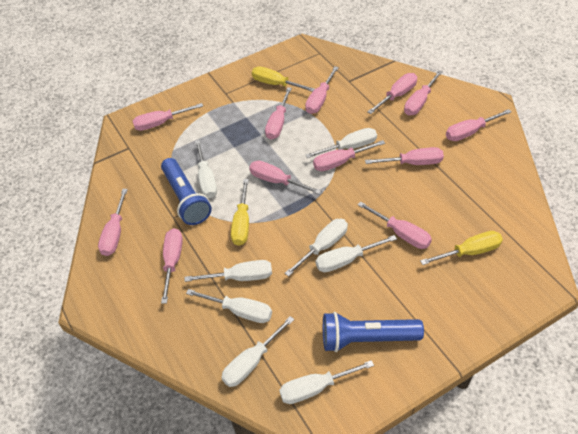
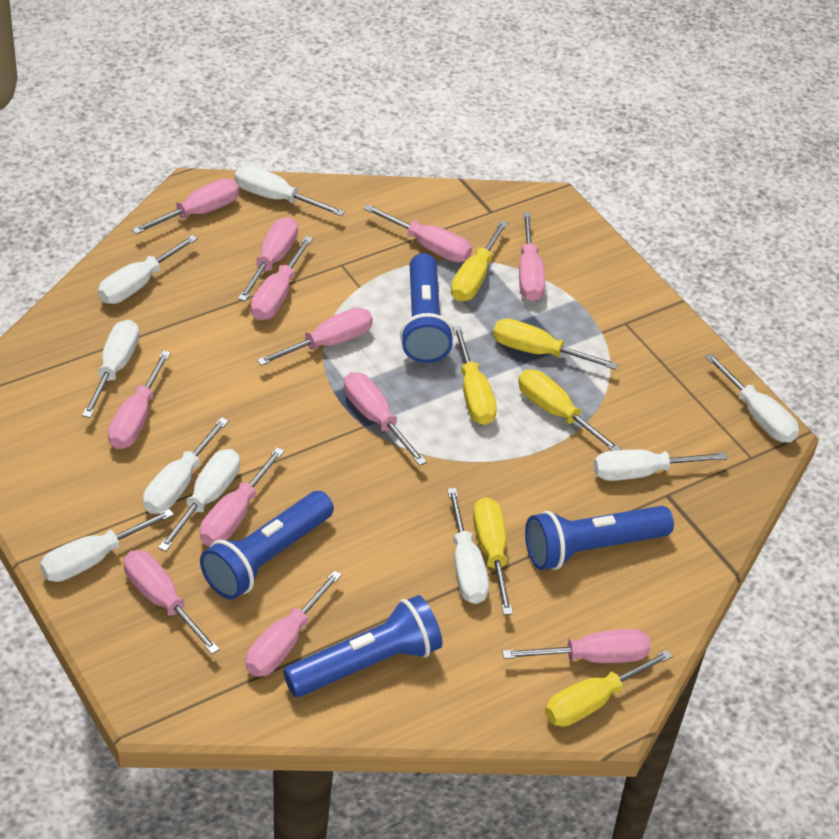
blue flashlight: [161,158,212,225] [323,312,424,352] = 2 -> [200,491,334,600] [283,595,442,697] [400,253,454,363] [525,506,674,570] = 4
white screwdriver: [184,260,272,282] [186,289,272,323] [195,140,217,198] [221,316,294,387] [279,360,374,404] [285,219,348,277] [306,128,377,158] [316,235,397,272] = 8 -> [40,509,174,582] [82,320,139,418] [98,234,198,304] [143,417,229,514] [158,449,240,552] [235,165,345,216] [447,488,489,604] [594,450,727,481] [705,353,799,443] = 9
yellow screwdriver: [231,179,249,246] [252,67,315,92] [420,231,503,265] = 3 -> [451,221,508,301] [453,326,497,425] [473,497,513,615] [493,319,618,370] [518,370,622,451] [545,650,673,727] = 6

